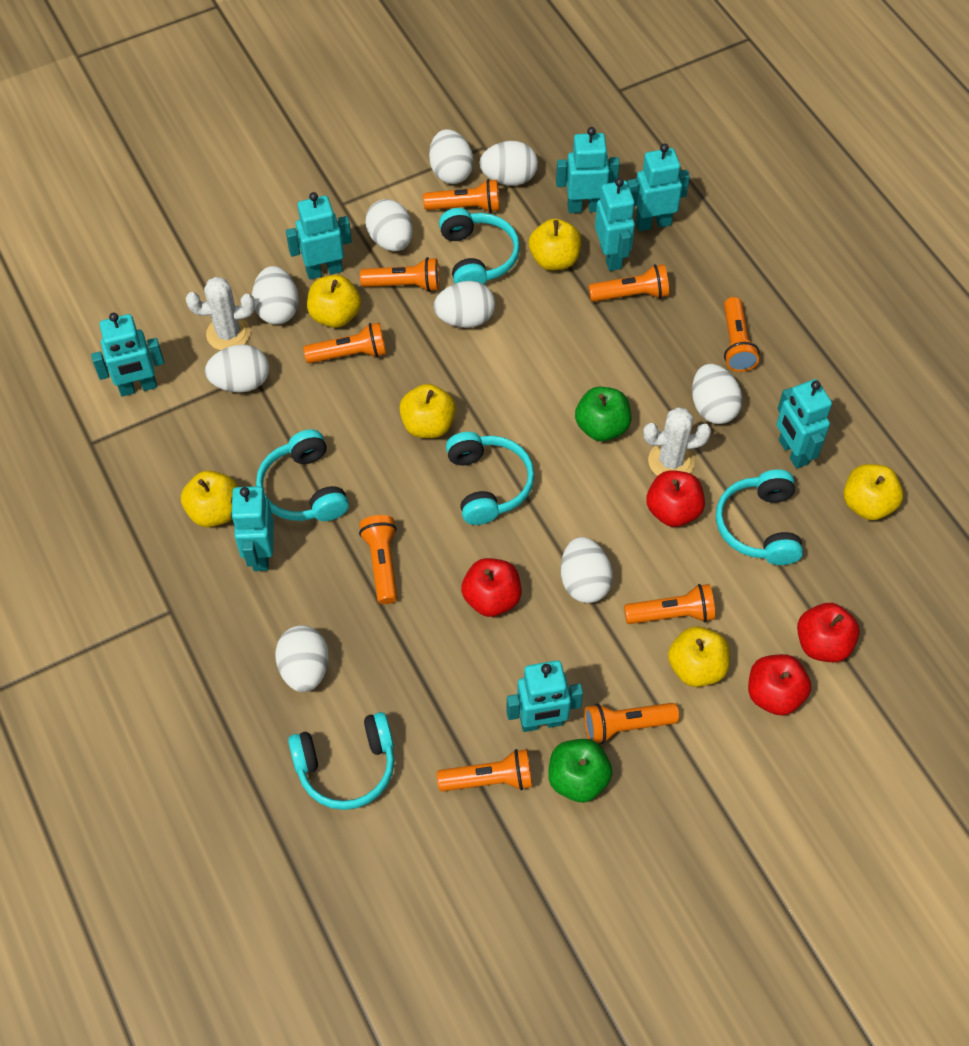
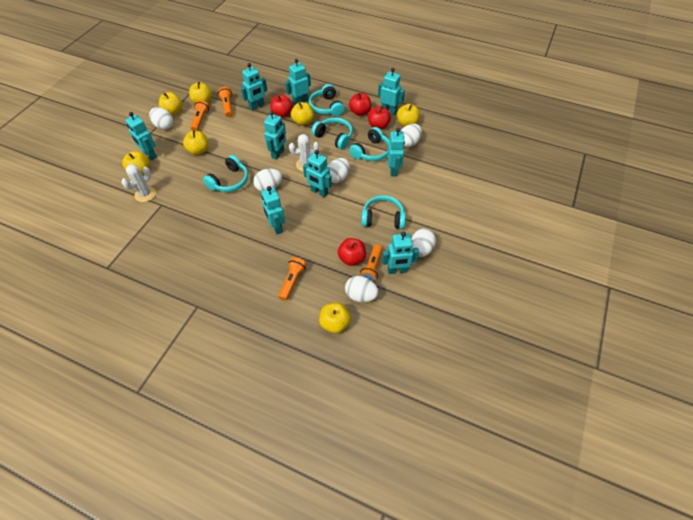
green apple: [548,739,612,802] [575,387,631,441] = 2 -> none = 0
orange flashlight: [303,323,386,364] [359,515,397,604] [360,257,439,292] [423,179,500,213] [437,749,532,792] [584,703,679,744] [588,264,669,302] [624,584,715,624] [724,297,760,372] = 9 -> [190,100,210,131] [218,87,232,117] [278,257,307,301] [360,245,382,283] = 4
turquoise robot: [91,312,164,396] [231,486,274,571] [286,192,352,279] [506,660,583,732] [556,127,620,213] [595,178,635,271] [628,143,690,231] [777,379,832,469] = 8 -> [125,112,157,160] [241,63,267,111] [261,186,285,234] [264,111,286,160] [285,59,311,105] [303,150,332,197] [378,68,405,115] [382,232,419,274] [387,128,405,177] = 9
white egg: [205,345,269,393] [252,266,299,324] [275,625,329,692] [365,199,413,251] [429,129,473,184] [434,281,495,328] [479,141,538,186] [561,537,613,603] [692,364,743,424] = 9 -> [149,107,173,130] [253,169,282,192] [327,158,350,183] [345,276,379,302] [401,124,422,147] [411,228,436,257] = 6
yellow apple: [181,471,238,527] [307,275,361,328] [399,384,456,438] [529,219,581,270] [668,626,730,687] [843,464,903,520] = 6 -> [122,151,149,175] [159,92,182,115] [183,130,208,155] [189,82,212,103] [291,102,314,126] [319,303,351,333] [397,104,420,127] = 7

